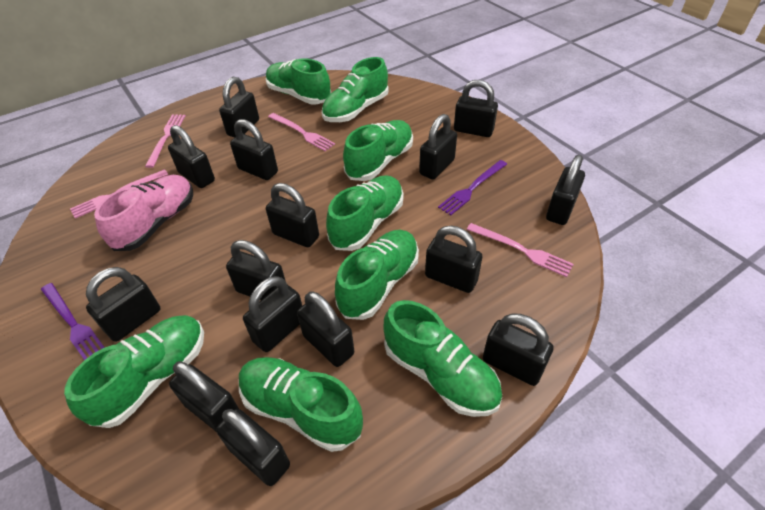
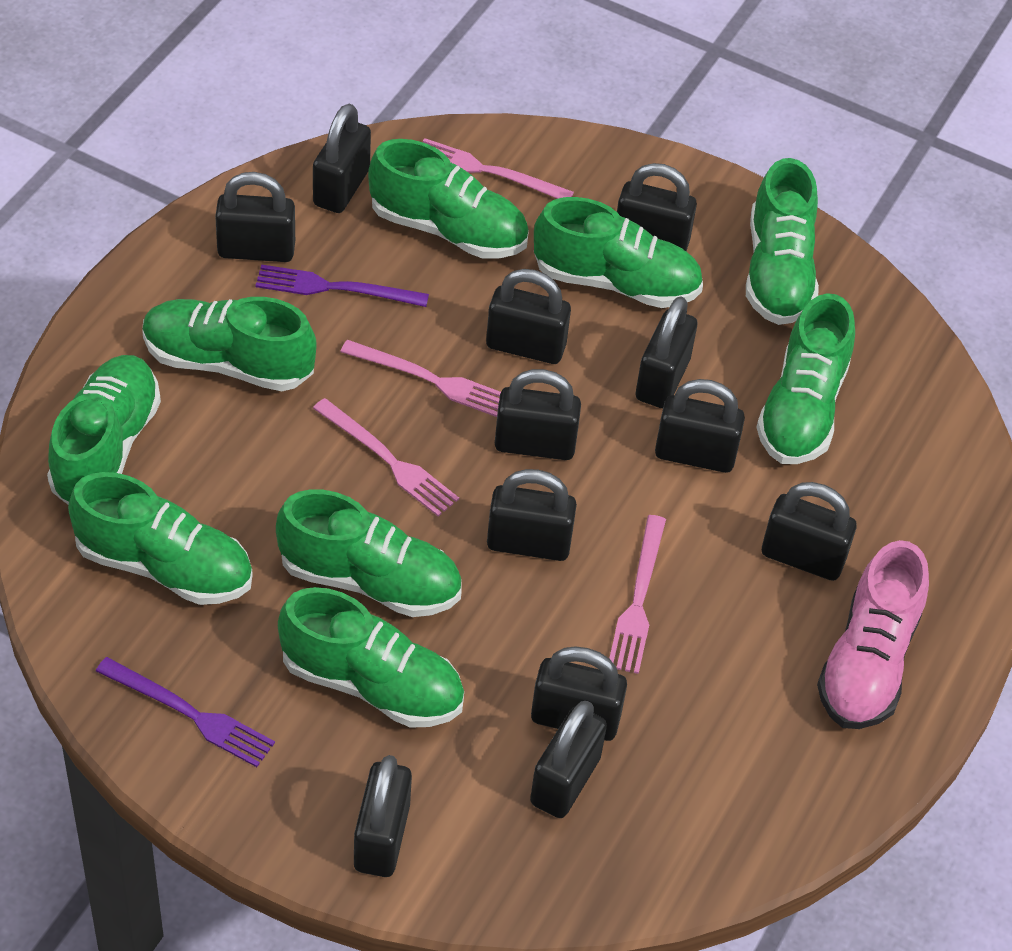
black padlock: [86,267,161,342] [168,125,215,188] [169,361,239,431] [216,409,290,486] [219,77,259,137] [226,240,286,300] [230,119,278,180] [243,276,302,352] [266,183,319,247] [297,292,354,367] [419,114,457,180] [425,226,482,293] [454,80,498,137] [483,313,553,386] [546,155,585,225] = 15 -> [215,172,295,262] [313,104,371,213] [354,755,412,877] [486,269,571,364] [487,469,577,561] [495,369,581,460] [530,701,607,818] [531,646,627,741] [617,163,697,251] [635,296,697,408] [655,379,745,473] [762,482,857,581] = 12
green shoe: [64,315,204,428] [239,357,363,452] [266,59,331,104] [322,57,389,122] [326,175,404,251] [335,230,419,320] [343,120,413,181] [384,300,502,417] = 8 -> [47,355,161,505] [68,472,253,605] [142,297,317,391] [276,489,461,617] [278,587,464,728] [368,139,529,259] [534,197,703,308] [746,158,819,325] [756,293,855,464] = 9

